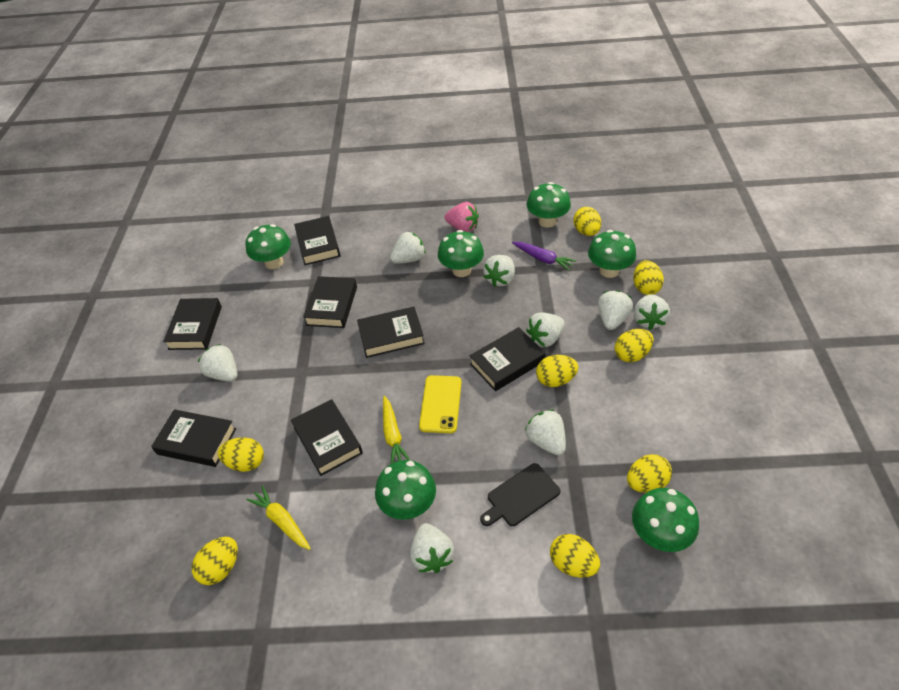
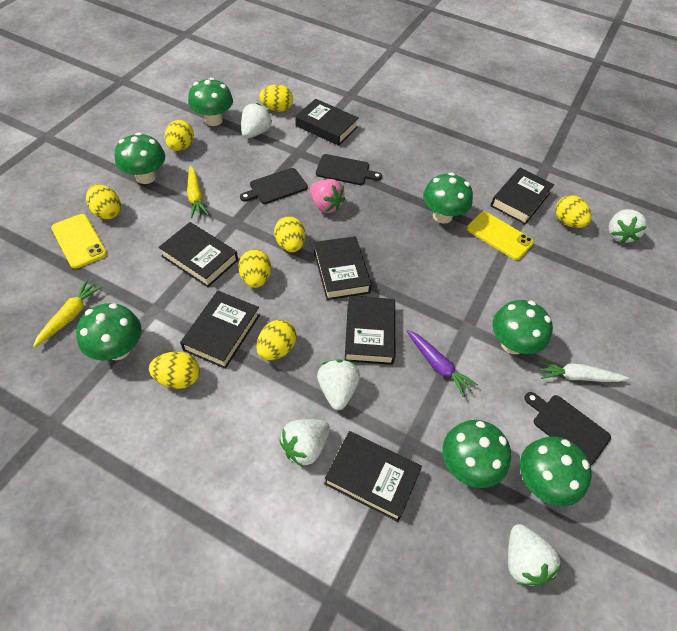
black cutting board: [480,463,560,526] = 1 -> [240,168,308,204] [316,154,382,185] [524,392,611,466] = 3
green mushroom: [245,224,291,269] [375,460,436,520] [438,230,484,277] [527,182,571,228] [588,230,636,278] [632,488,699,552] = 6 -> [76,303,141,360] [115,132,165,184] [188,78,233,126] [423,173,473,224] [442,420,511,488] [492,300,553,354] [520,437,592,506] = 7
white carrot: none = 0 -> [538,360,629,382] = 1
white strawberry: [198,344,237,382] [390,231,426,264] [410,523,454,573] [483,255,515,287] [525,409,566,455] [526,312,565,347] [598,290,633,330] [634,294,670,330] = 8 -> [241,103,272,138] [279,419,330,467] [317,359,360,410] [508,524,561,586] [608,209,647,244] = 5
yellow phone: [419,375,462,433] = 1 -> [51,214,107,269] [467,212,534,260] = 2

